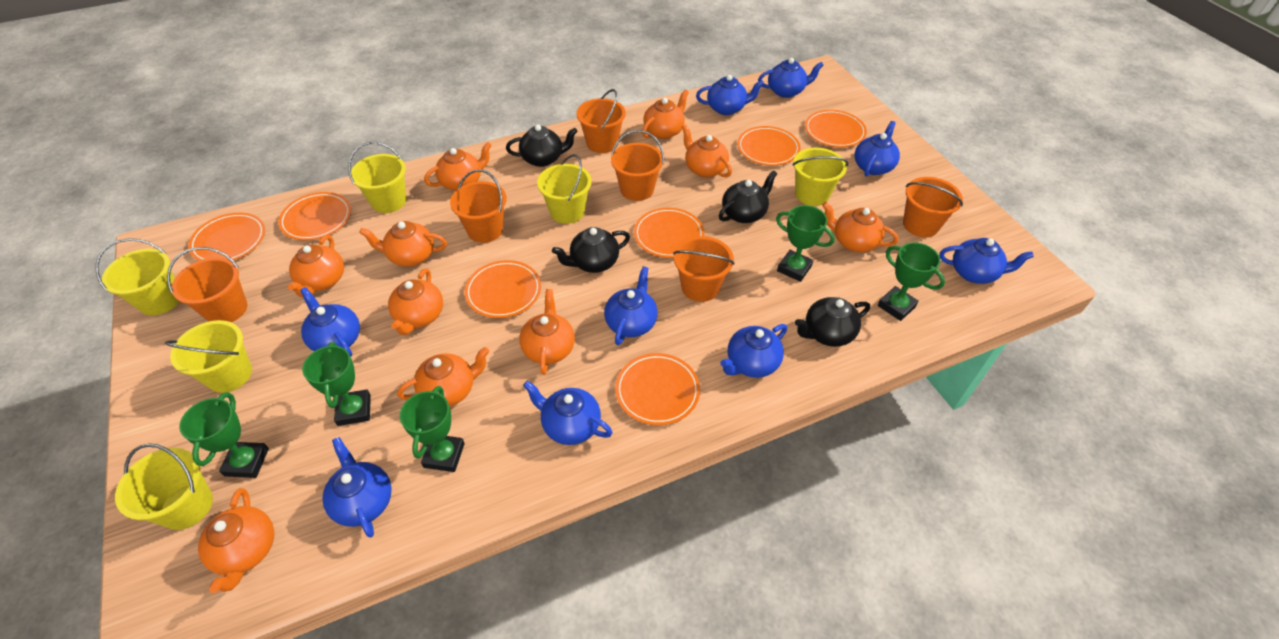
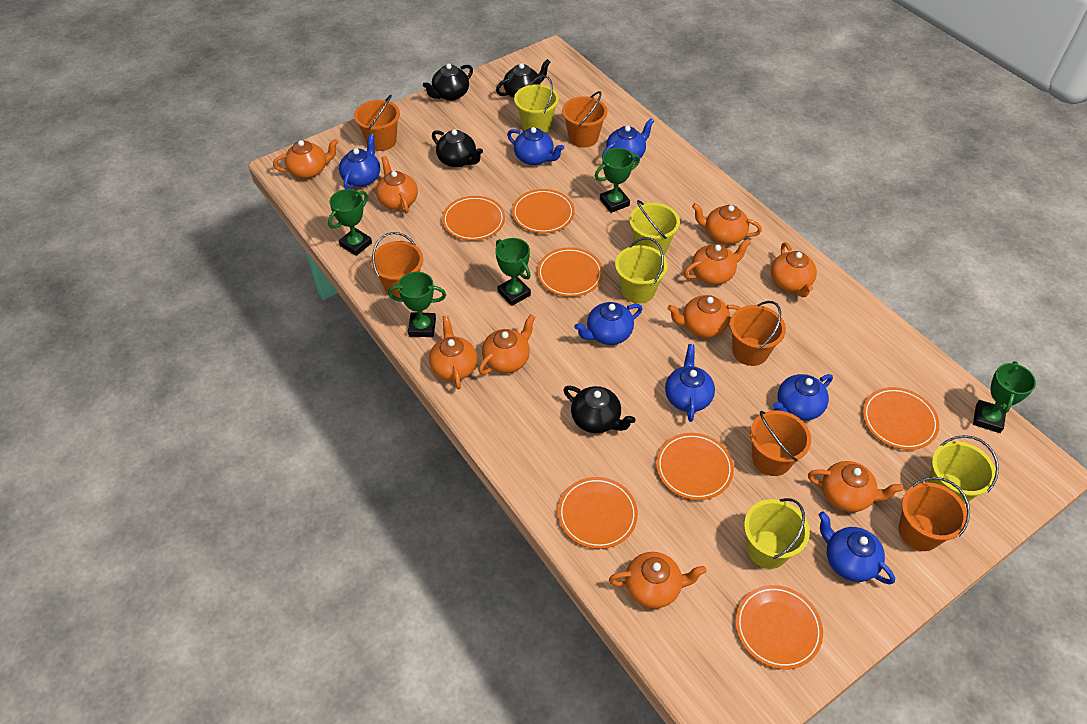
blue teapot: [300,287,360,357] [322,437,392,538] [523,381,613,445] [604,266,658,345] [696,75,764,115] [720,324,787,378] [758,58,824,98] [855,121,900,177] [939,238,1034,284] = 9 -> [339,134,380,189] [507,127,564,165] [574,302,642,345] [602,118,654,162] [665,344,715,422] [773,374,833,421] [819,511,895,584] = 7
yellow bucket: [95,238,179,316] [115,443,213,530] [165,320,252,393] [348,142,407,213] [537,154,592,224] [792,148,849,206] = 6 -> [514,75,559,133] [615,237,668,304] [629,200,680,255] [744,498,810,569] [928,435,999,505] = 5

